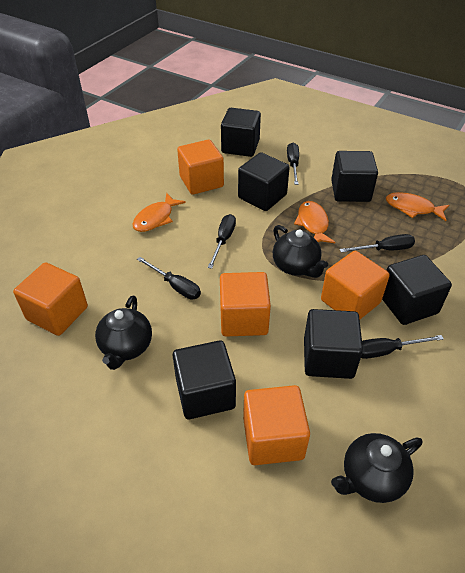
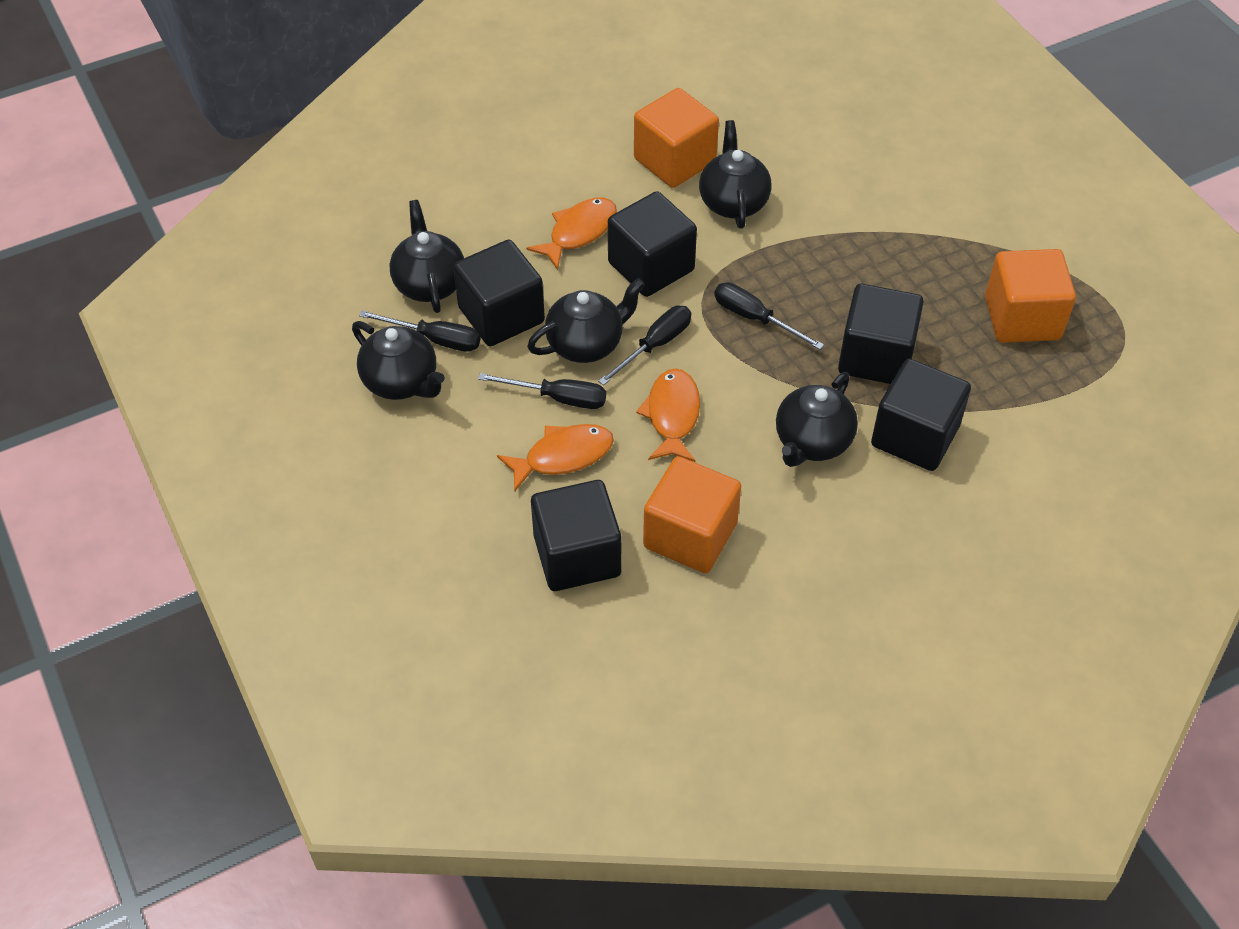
black cube: [172,340,236,419] [221,108,261,157] [238,152,290,211] [304,309,363,379] [331,151,378,202] [382,255,452,325] = 6 -> [453,240,545,346] [531,480,621,591] [608,191,697,297] [838,284,924,384] [871,359,971,471] = 5
black screwdriver: [137,257,201,300] [208,214,236,269] [287,143,299,185] [340,234,415,253] [361,335,444,359] = 5 -> [359,310,480,352] [478,373,606,409] [598,306,692,385] [714,282,824,350] = 4
black teapot: [95,296,152,370] [273,225,328,278] [331,433,422,503] = 3 -> [352,321,445,400] [389,200,464,313] [527,278,645,363] [699,120,771,229] [776,372,858,467] = 5
orange cube: [13,262,88,336] [177,139,224,195] [220,272,271,337] [243,385,310,465] [321,251,390,319] = 5 -> [634,88,719,188] [643,456,741,573] [985,249,1076,343] = 3

